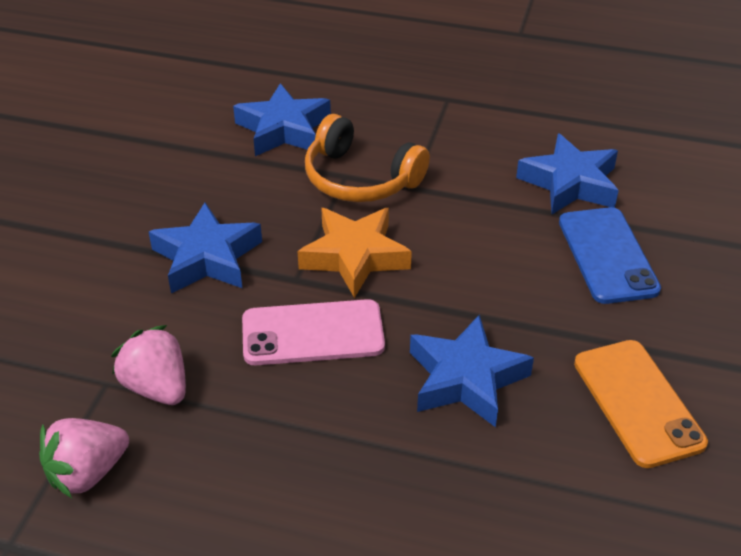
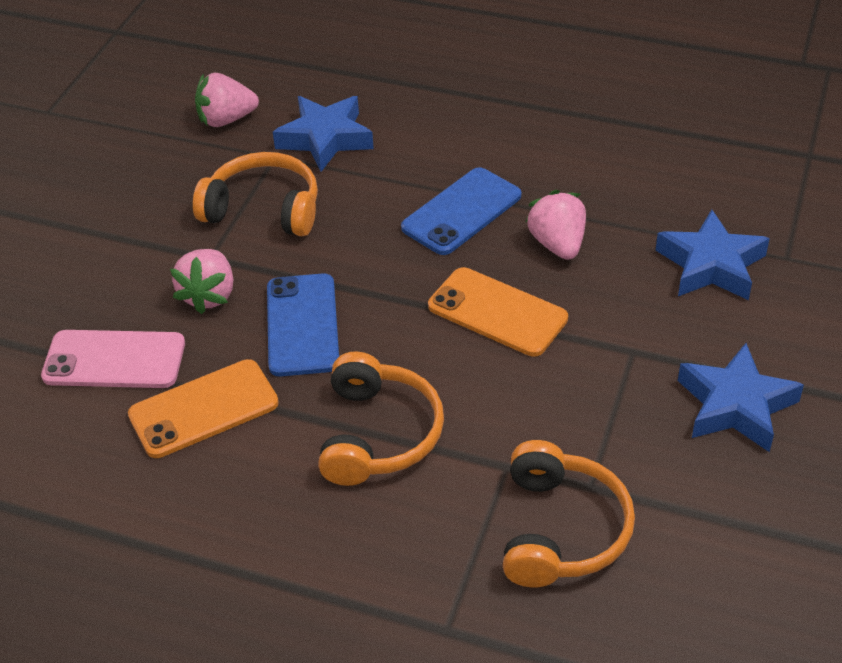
blue phone: [559,207,661,304] = 1 -> [267,273,339,377] [401,167,521,255] = 2
blue star: [149,202,262,293] [233,83,331,156] [410,315,534,427] [516,133,619,214] = 4 -> [273,96,374,172] [655,210,770,300] [678,343,804,452] = 3
orange headphones: [305,114,430,202] = 1 -> [193,152,318,236] [318,351,444,486] [503,440,635,587] = 3
orange phone: [574,340,708,468] = 1 -> [128,359,279,458] [428,267,568,357] = 2
orange star: [297,208,412,298] = 1 -> none = 0
pink strawberry: [39,418,129,498] [111,325,186,405] = 2 -> [170,249,233,314] [195,73,259,127] [525,190,586,260] = 3

